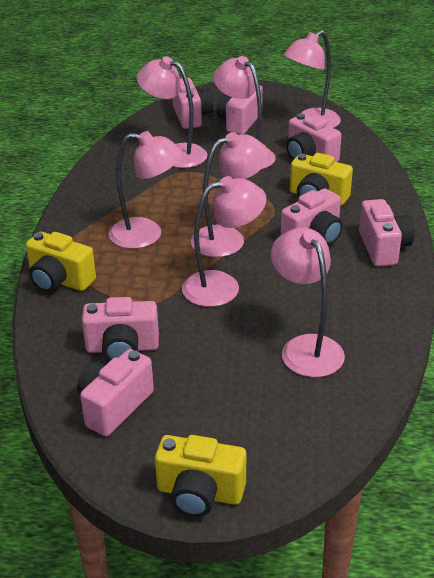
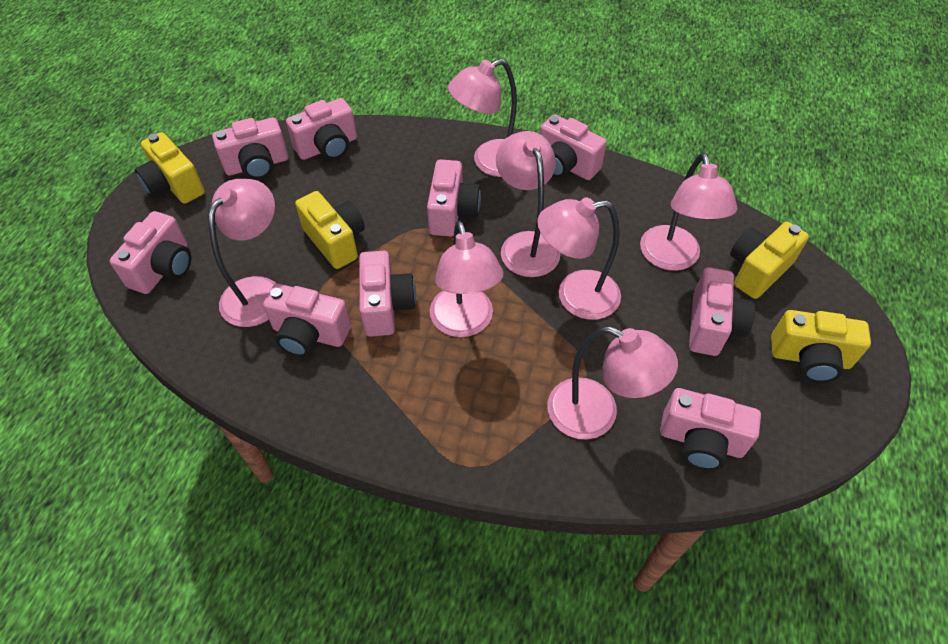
pink camera: [77,349,154,436] [82,297,159,361] [173,78,214,129] [217,85,263,134] [281,188,343,245] [286,113,342,162] [359,199,414,266] = 7 -> [110,211,191,294] [212,118,288,179] [263,284,351,357] [286,98,357,160] [359,251,416,337] [427,159,481,237] [540,114,607,180] [660,388,761,470] [689,267,755,356] = 9
yellow camera: [26,232,96,292] [155,435,246,517] [290,153,353,205] = 3 -> [135,132,205,204] [295,191,365,269] [730,222,809,299] [771,310,871,382] = 4

